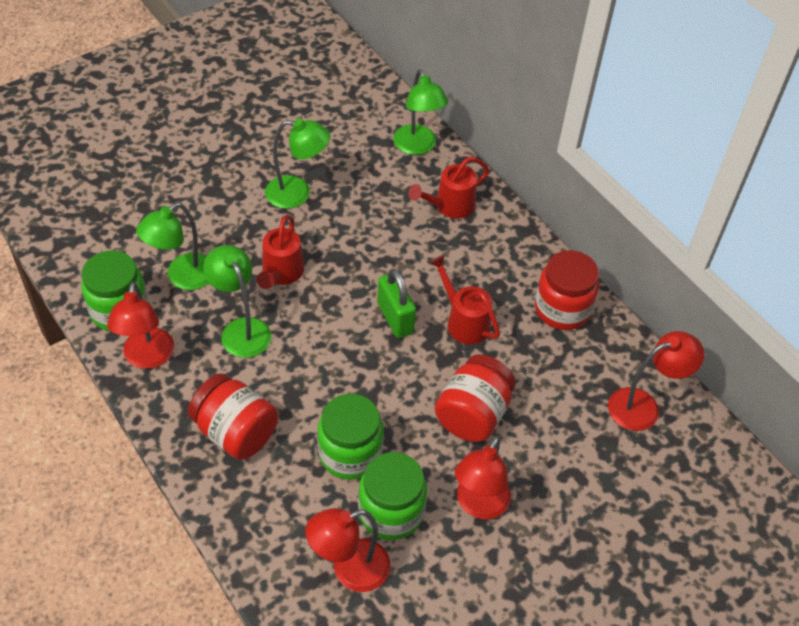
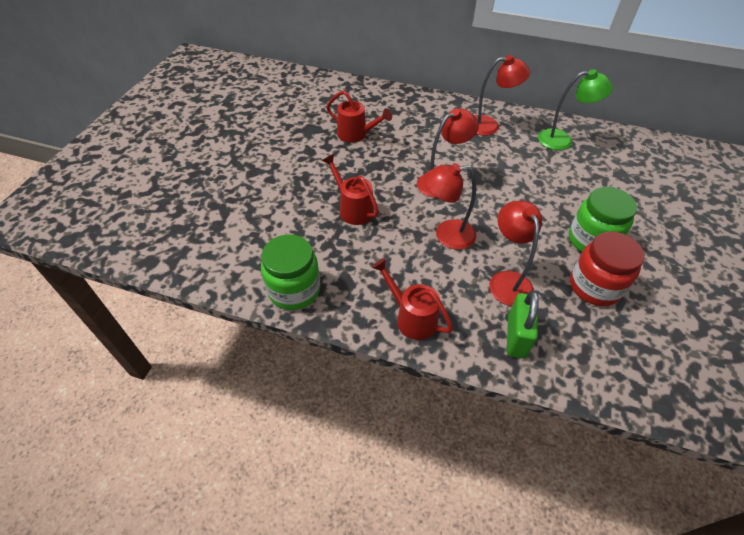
green jar: [81,251,148,332] [317,394,384,480] [358,452,427,540] = 3 -> [261,234,320,310] [569,187,637,252] = 2
green lamp: [136,203,209,290] [203,245,271,358] [265,119,330,209] [393,69,448,155] = 4 -> [538,69,613,150] = 1
red jar: [188,373,278,460] [435,354,516,442] [535,250,599,330] = 3 -> [570,232,645,306] = 1

